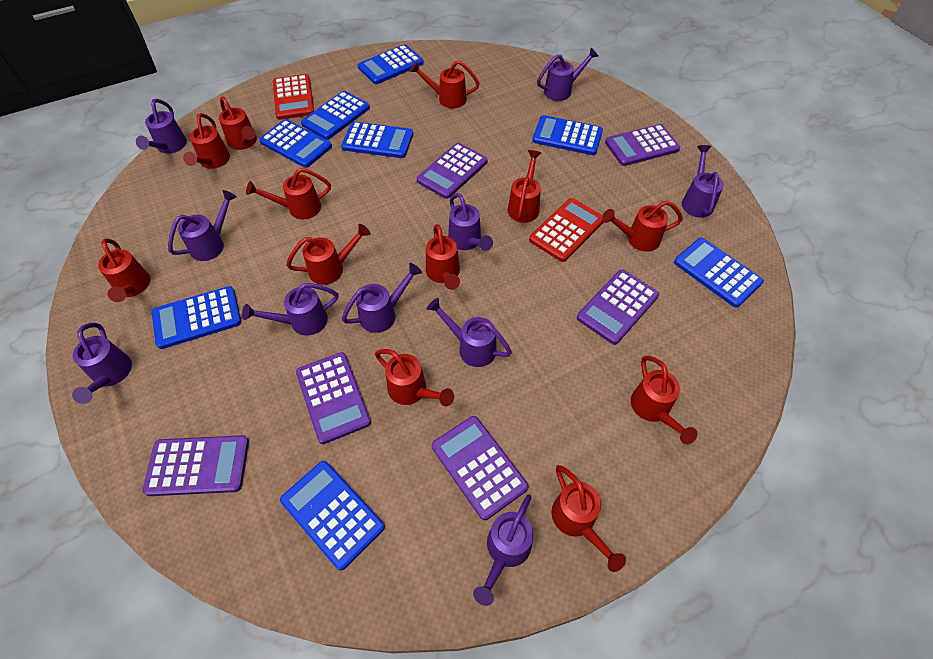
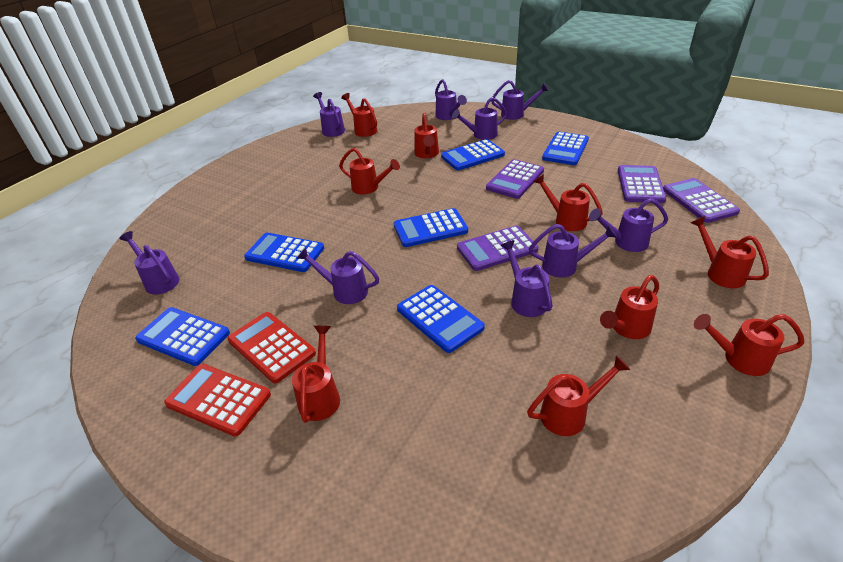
blue calculator: [152,286,241,349] [259,119,332,168] [280,461,385,570] [301,91,370,140] [341,122,413,158] [358,44,424,84] [532,115,603,155] [674,238,764,308] = 8 -> [135,307,230,366] [244,233,324,272] [394,208,468,247] [397,285,485,353] [441,139,505,170] [542,132,589,165] = 6
purple calculator: [142,435,249,496] [296,352,371,444] [417,143,488,199] [432,416,529,520] [577,269,659,345] [605,124,680,166] = 6 -> [457,226,538,271] [486,159,544,199] [618,165,666,203] [663,178,740,223] = 4
purple watering can: [72,323,132,404] [136,99,187,154] [168,190,237,261] [242,283,339,336] [342,263,422,333] [427,298,512,367] [448,193,493,251] [473,495,533,606] [537,48,599,101] [682,145,724,218] = 10 -> [119,231,179,295] [296,247,379,304] [313,92,345,137] [435,79,467,120] [452,97,507,140] [491,80,549,120] [500,240,553,317] [529,224,617,278] [589,198,668,252] = 9
red watering can: [98,239,151,302] [183,113,230,169] [219,97,257,150] [246,168,331,220] [286,224,370,285] [375,349,454,406] [410,60,480,108] [426,224,460,290] [508,150,541,223] [551,465,626,572] [602,201,683,252] [631,356,698,444] = 12 -> [292,326,340,423] [339,148,400,195] [341,93,377,137] [414,113,439,158] [527,355,631,436] [534,174,603,231] [600,275,659,339] [691,216,769,288] [694,314,805,376] = 9

